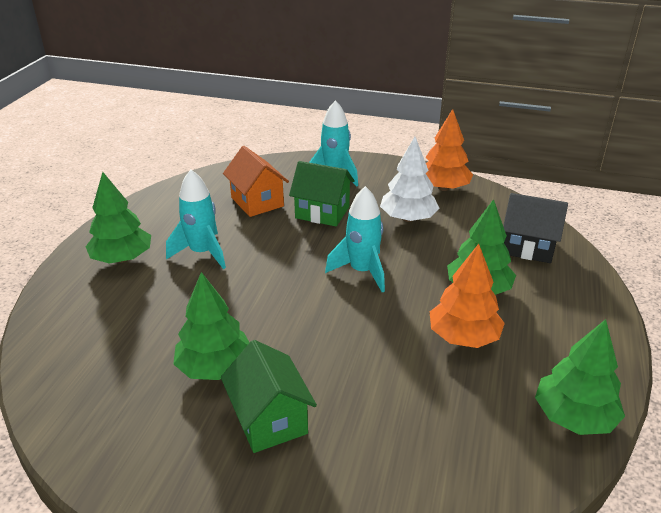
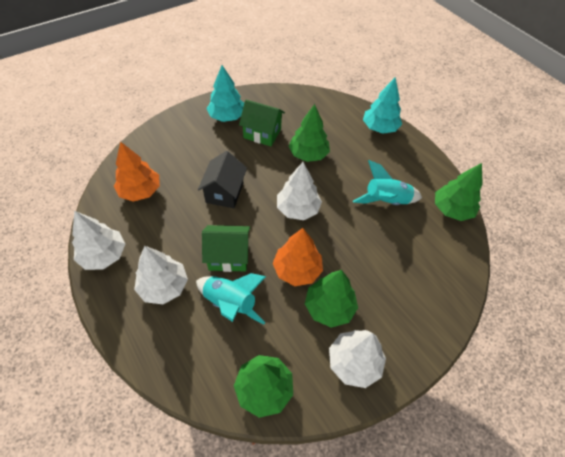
orange house: [223,146,289,217] = 1 -> none = 0
turquoise rocket: [166,170,226,269] [309,100,358,187] [325,186,385,292] = 3 -> [196,273,266,325] [353,160,422,205] = 2
turquoise tree: none = 0 -> [207,65,244,122] [363,77,402,134] = 2
white tree: [380,137,439,222] = 1 -> [72,211,125,270] [134,246,188,304] [277,162,322,220] [329,330,386,388] = 4

